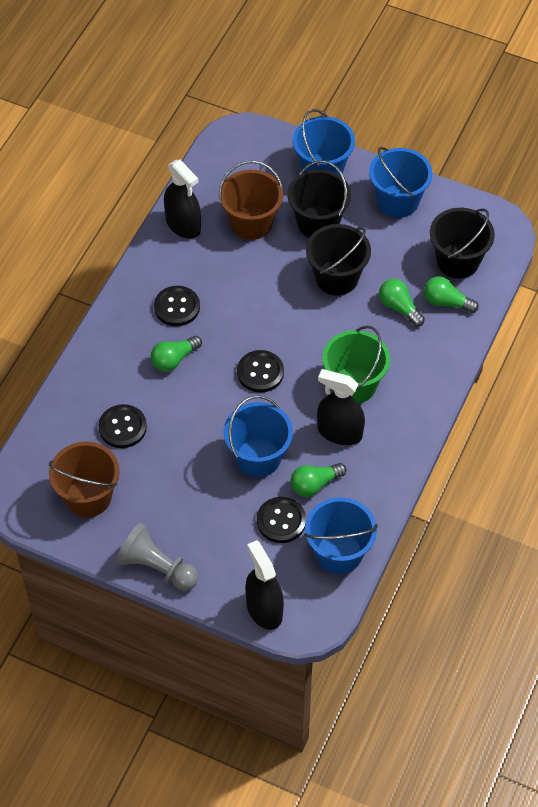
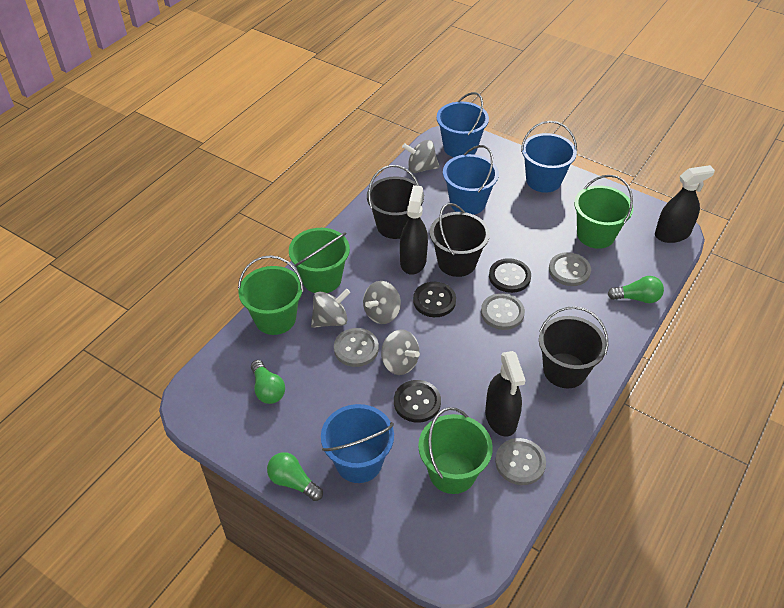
black button: [98,404,147,448] [154,286,200,326] [237,350,284,393] [257,497,306,543] = 4 -> [394,380,441,423] [413,282,456,317] [489,258,531,293] = 3
brown bucket: [49,442,120,517] [219,160,283,240] = 2 -> none = 0
green bucket: [322,326,390,403] = 1 -> [238,255,304,335] [289,228,350,293] [418,407,493,494] [574,175,633,249] = 4
green light bulb: [151,336,202,372] [291,463,347,497] [379,279,425,327] [424,276,479,313] = 4 -> [251,360,285,404] [267,452,323,501] [608,276,664,303] = 3
grey button: none = 0 -> [334,328,379,367] [481,293,525,330] [495,438,546,485] [549,252,591,286] = 4
grey pawn: [116,523,198,591] = 1 -> none = 0
grey spinning top: none = 0 -> [311,289,351,328] [363,281,401,324] [381,329,420,375] [402,140,440,173] = 4

